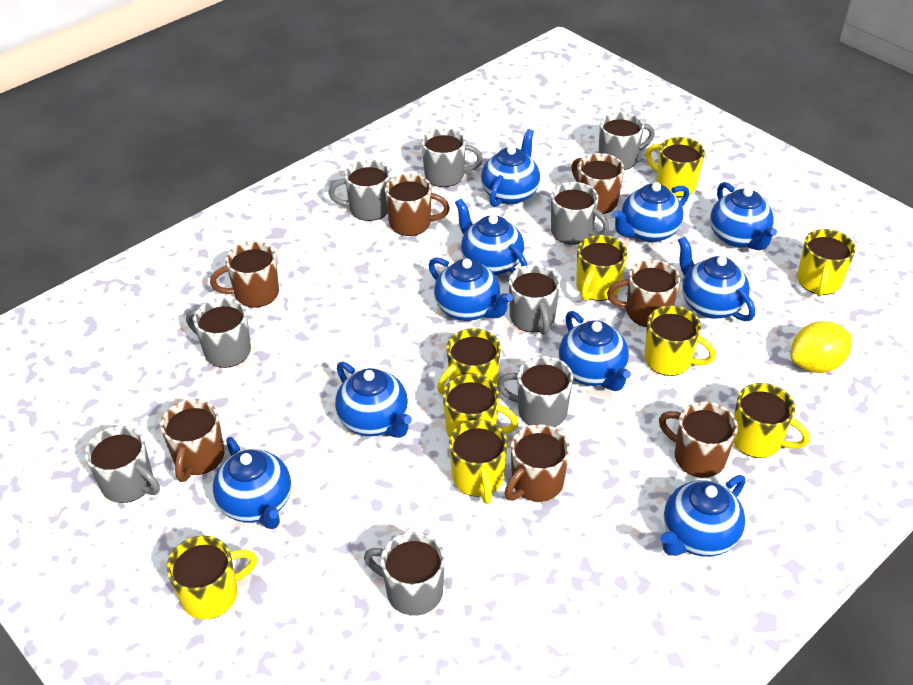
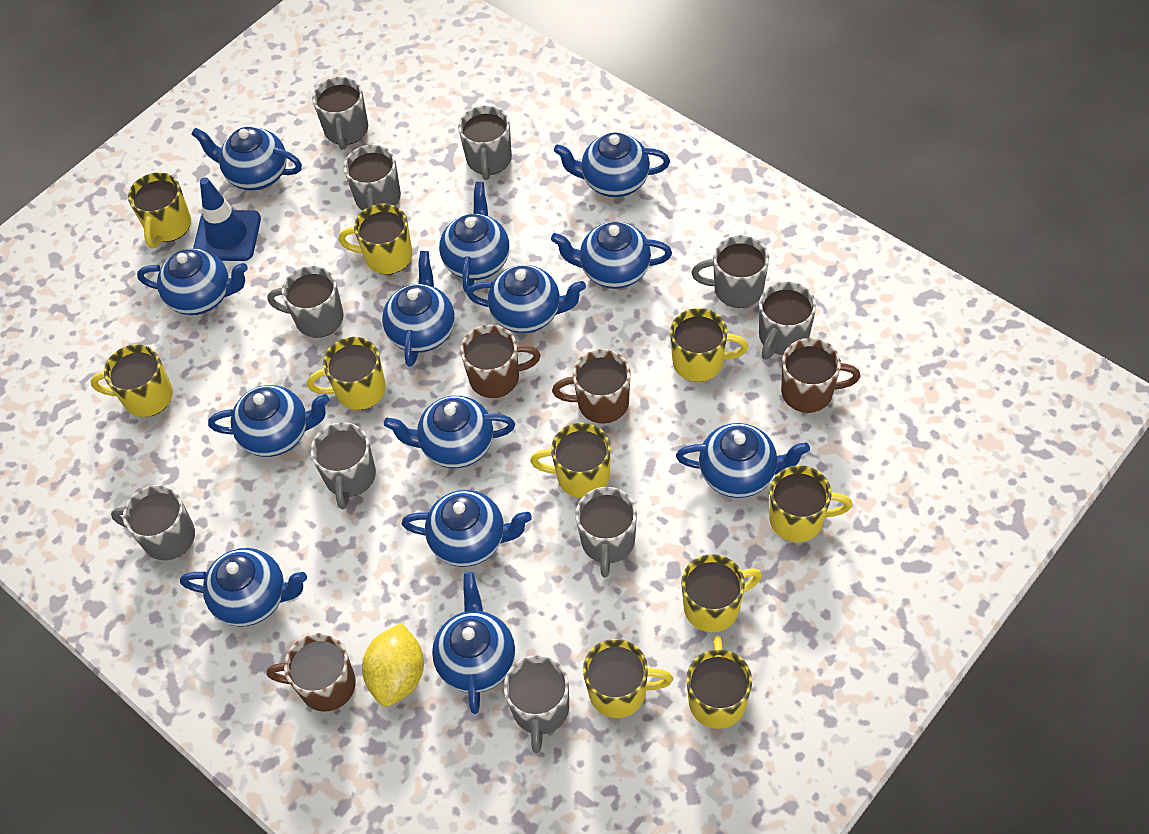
blue teapot: [213,437,291,529] [335,361,412,438] [428,257,513,321] [455,199,527,276] [481,129,540,207] [559,311,631,391] [612,182,689,243] [660,475,746,557] [678,236,755,321] [710,182,777,250] = 10 -> [137,249,248,315] [180,548,307,627] [191,127,302,190] [208,385,329,457] [382,251,455,367] [384,396,515,468] [402,490,532,567] [432,572,515,714] [439,182,509,293] [467,265,586,333] [551,222,672,289] [554,132,670,197] [676,423,810,498] = 13
blue traffic cone: none = 0 -> [193,177,261,261] = 1
brown mug: [160,399,224,482] [210,241,279,308] [385,174,450,236] [505,424,570,502] [571,153,624,214] [607,260,680,327] [659,401,738,478] = 7 -> [267,633,356,712] [460,325,541,398] [552,349,631,424] [781,338,861,413] = 4
grey mug: [85,426,160,503] [186,298,251,368] [328,160,391,221] [364,532,445,616] [421,128,483,187] [497,356,573,427] [509,265,560,335] [551,182,609,245] [599,112,655,170] = 9 -> [111,485,195,560] [267,266,344,338] [311,422,376,509] [312,77,368,149] [344,145,401,211] [458,106,512,180] [504,655,569,753] [575,487,637,577] [691,235,769,308] [759,281,816,360] = 10
yellow mug: [166,536,257,619] [437,328,501,395] [443,374,519,438] [449,420,508,504] [576,235,627,301] [644,305,716,376] [646,137,705,197] [734,383,810,458] [797,229,856,297] = 9 -> [91,344,173,417] [128,173,191,248] [307,337,386,410] [338,204,412,275] [530,423,611,498] [583,639,673,718] [670,308,748,382] [681,554,762,632] [686,636,752,729] [769,465,852,542] = 10

